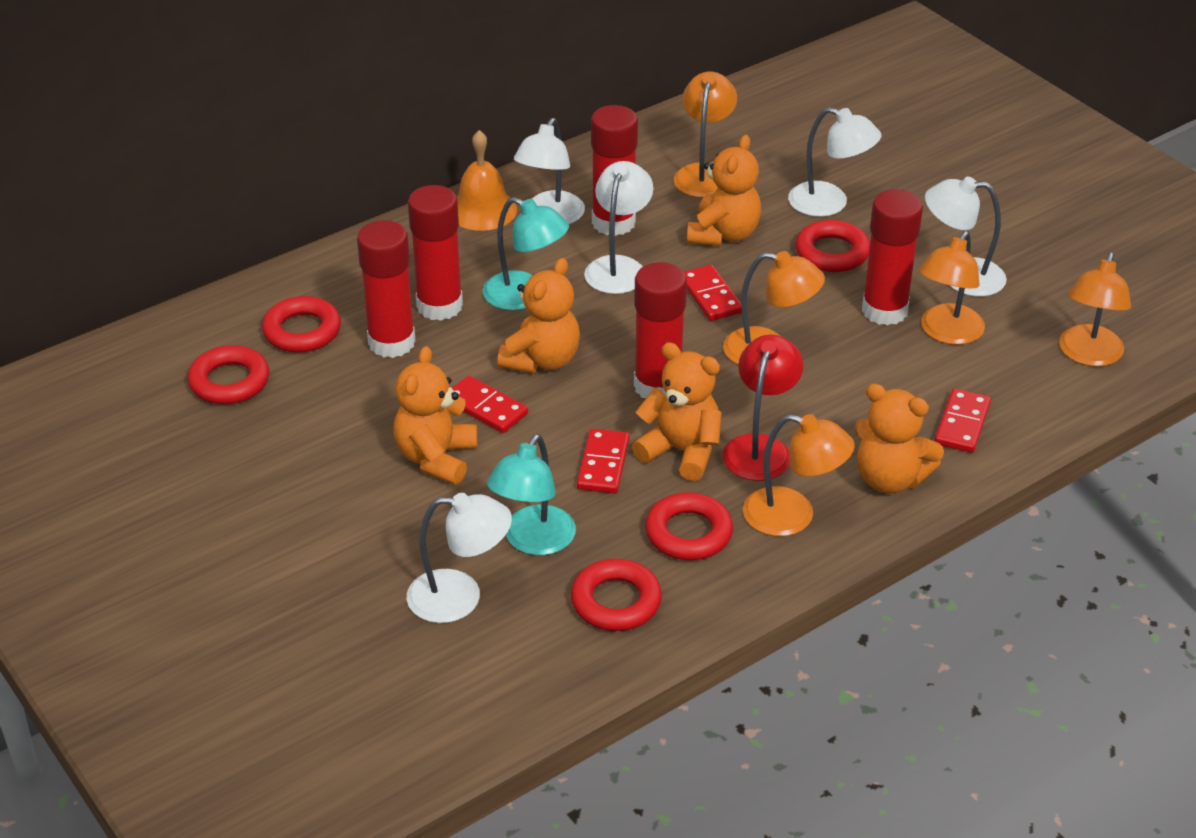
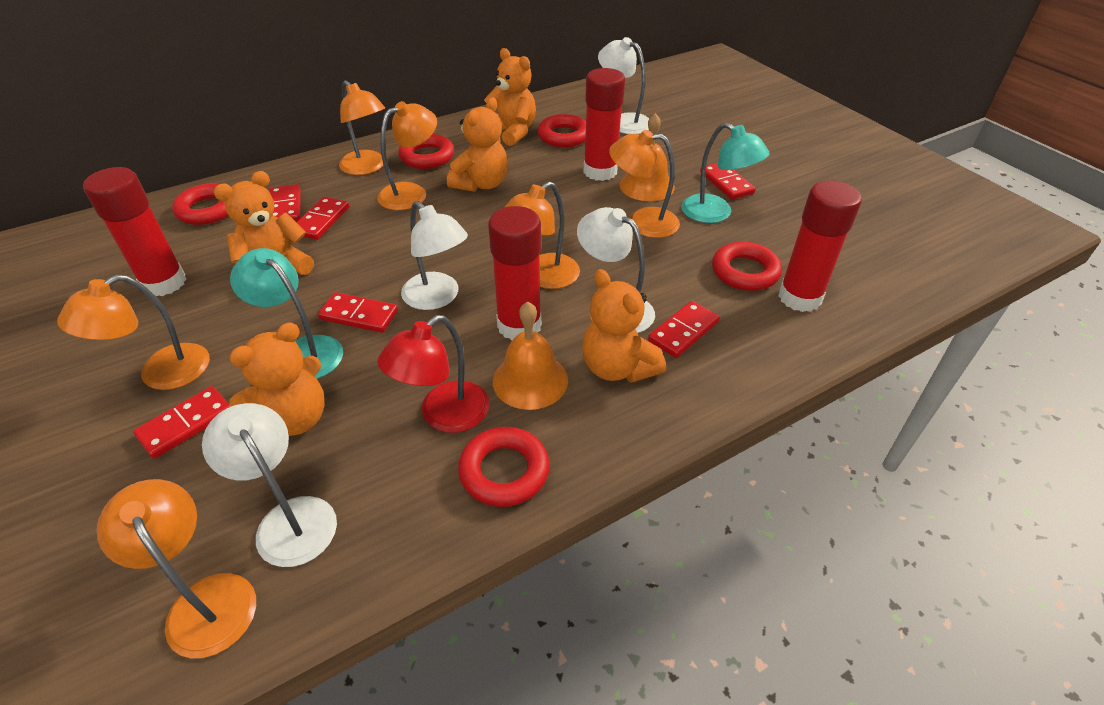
orange bell: [457,130,517,231] = 1 -> [493,301,568,410] [619,113,675,201] = 2
orange lamp: [674,71,737,198] [723,251,825,364] [743,414,855,536] [919,231,985,345] [1059,252,1131,367] = 5 -> [57,275,210,390] [97,479,256,658] [339,80,385,175] [377,101,437,210] [504,182,580,289] [609,130,680,238] = 6
red domino: [452,376,528,433] [577,429,630,494] [684,265,742,321] [934,389,991,453] = 4 -> [133,386,230,459] [269,184,300,222] [296,197,349,240] [318,292,398,333] [648,301,720,358] [700,163,756,200] = 6
red glue stick: [357,220,416,358] [408,185,463,321] [591,105,638,236] [634,262,687,398] [862,190,923,325] = 5 -> [83,167,186,296] [488,206,542,341] [583,68,625,181] [778,180,862,312] = 4
white lamp: [407,493,512,623] [514,118,585,224] [584,161,653,294] [788,107,881,217] [925,176,1007,297] = 5 -> [202,403,337,567] [401,201,468,310] [577,207,655,333] [598,37,649,134] = 4

